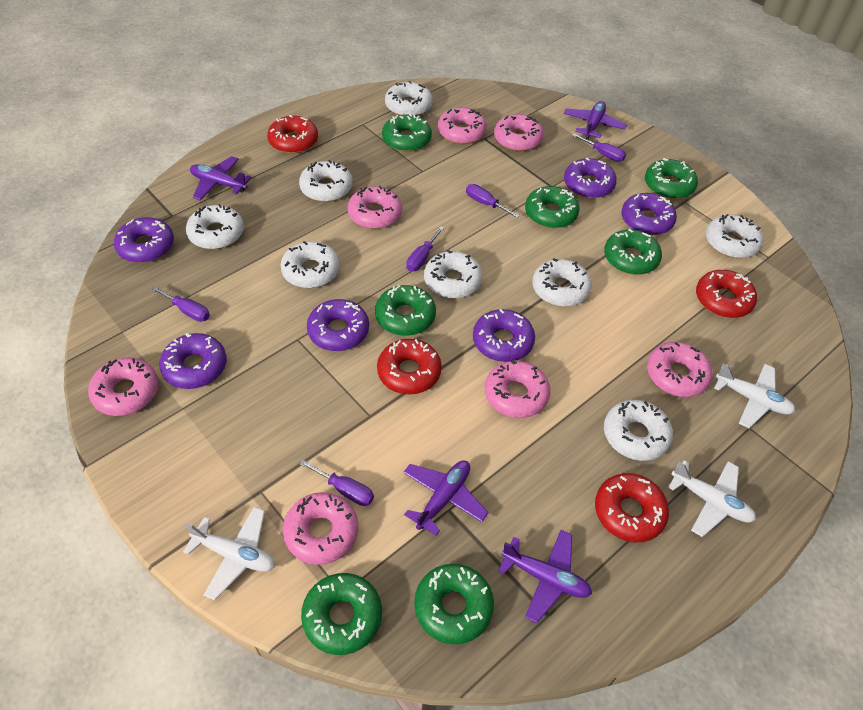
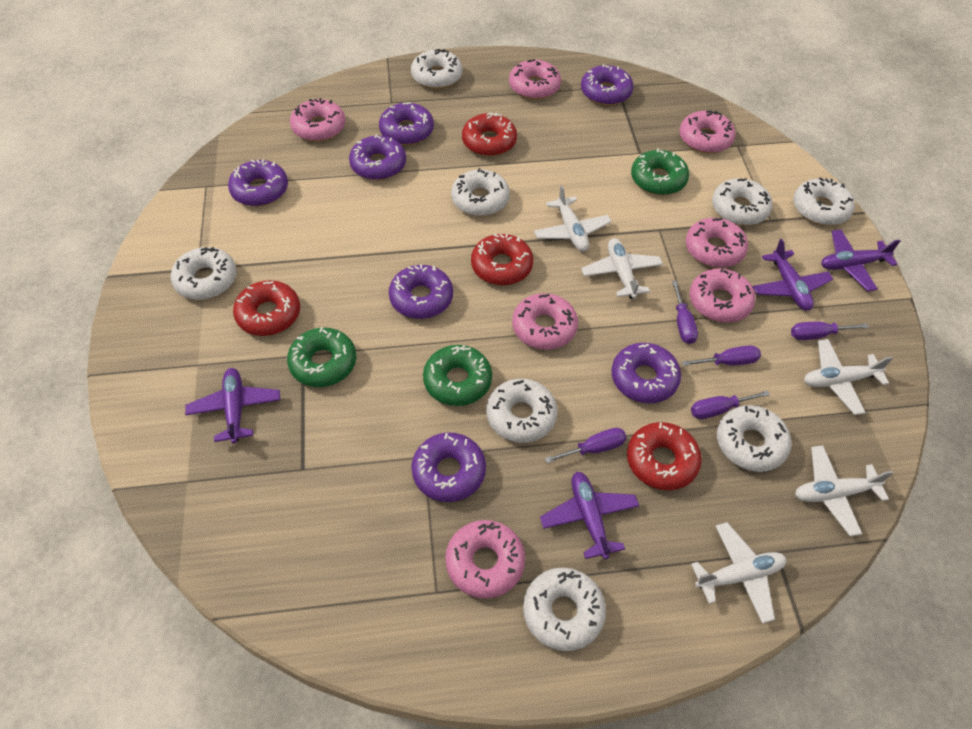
green donut: [301,573,382,655] [375,285,436,336] [382,113,432,152] [414,564,494,644] [525,186,580,228] [604,229,662,275] [645,158,698,199] = 7 -> [287,327,356,387] [423,345,492,406] [631,148,689,195] = 3
purple donut: [114,217,174,263] [159,333,227,389] [307,299,369,351] [473,309,535,362] [564,157,617,198] [621,193,677,235] = 6 -> [228,159,288,206] [349,134,406,180] [379,102,434,145] [389,264,453,319] [411,432,486,502] [581,64,634,105] [611,343,681,403] = 7
white plane: [183,507,275,600] [668,460,756,537] [714,363,795,428] = 3 -> [534,185,612,252] [581,238,663,299] [691,522,786,624] [795,445,893,536] [804,339,893,415] = 5

